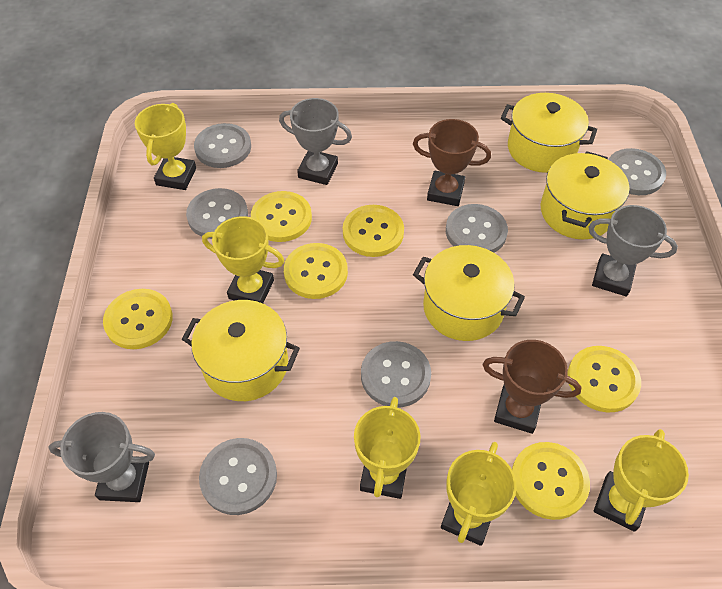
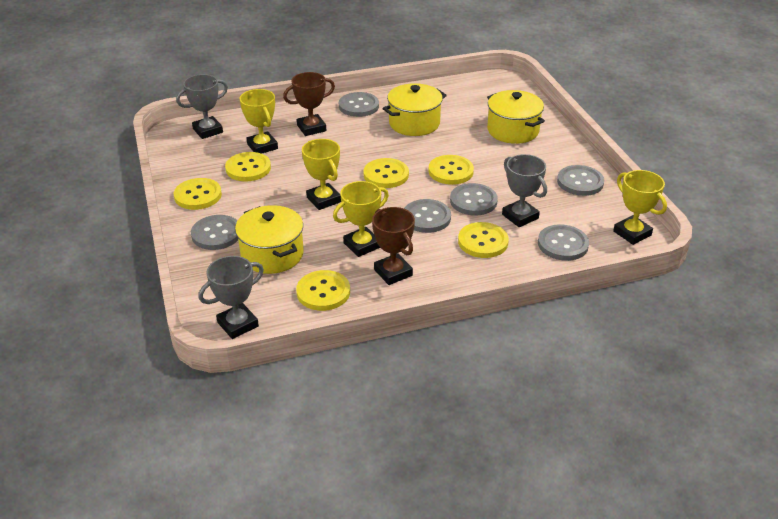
yellow pot: [182,300,300,401] [413,245,525,341] [501,93,597,173] [541,151,629,239] = 4 -> [235,205,304,274] [383,83,447,136] [487,90,545,144] = 3
yellow trophy: [135,103,196,190] [202,216,284,303] [354,397,420,499] [441,442,517,546] [594,429,689,532] = 5 -> [240,89,278,154] [302,139,341,210] [333,181,389,257] [613,170,667,245] = 4

